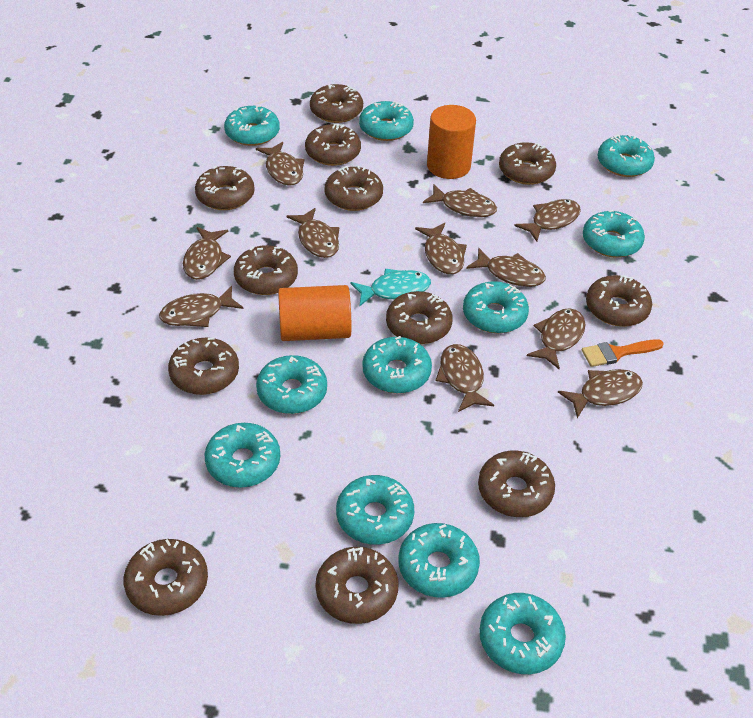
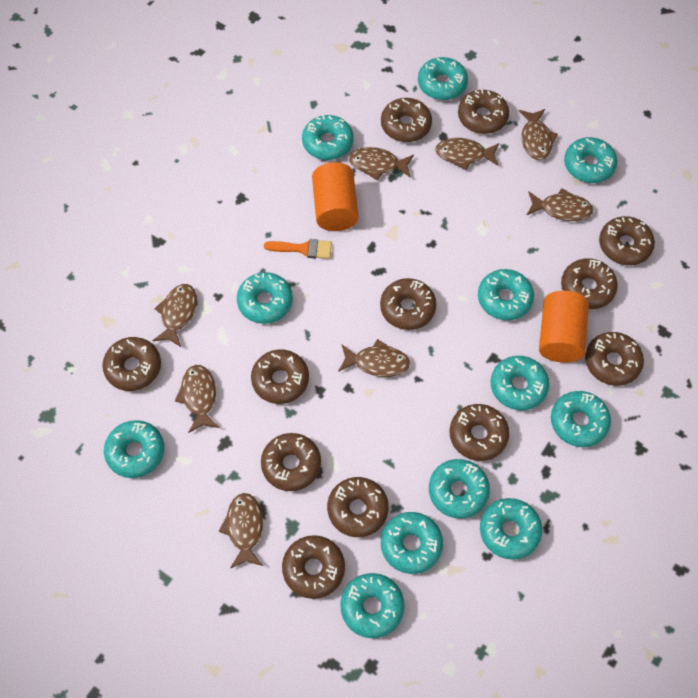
brown fish: [159,286,243,327] [183,227,231,280] [256,142,305,186] [286,208,339,258] [415,223,467,274] [423,184,497,217] [436,344,494,412] [466,248,546,287] [514,199,581,242] [527,308,585,369] [558,369,643,418] = 11 -> [152,284,197,347] [175,365,219,433] [219,493,263,568] [338,339,410,377] [349,147,414,180] [435,138,499,170] [519,109,558,160] [527,188,593,221] = 8
turquoise donut: [205,423,280,488] [224,105,280,146] [256,355,327,414] [336,475,414,545] [359,101,414,141] [362,336,432,393] [399,523,480,598] [463,281,529,333] [479,593,566,674] [583,210,645,258] [598,134,655,177] = 11 -> [104,420,164,478] [237,272,293,324] [302,115,354,160] [340,573,405,638] [381,512,443,574] [418,57,468,100] [429,459,490,519] [478,269,534,320] [480,498,542,560] [491,356,549,410] [551,391,611,447] [564,137,617,183] = 12
turquoise fish: [350,269,431,306] = 1 -> none = 0

